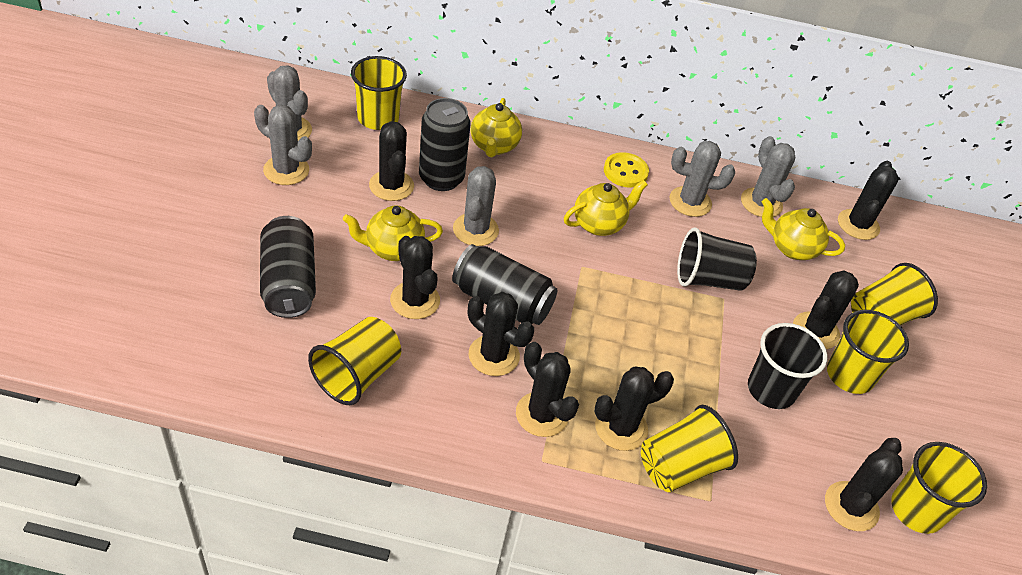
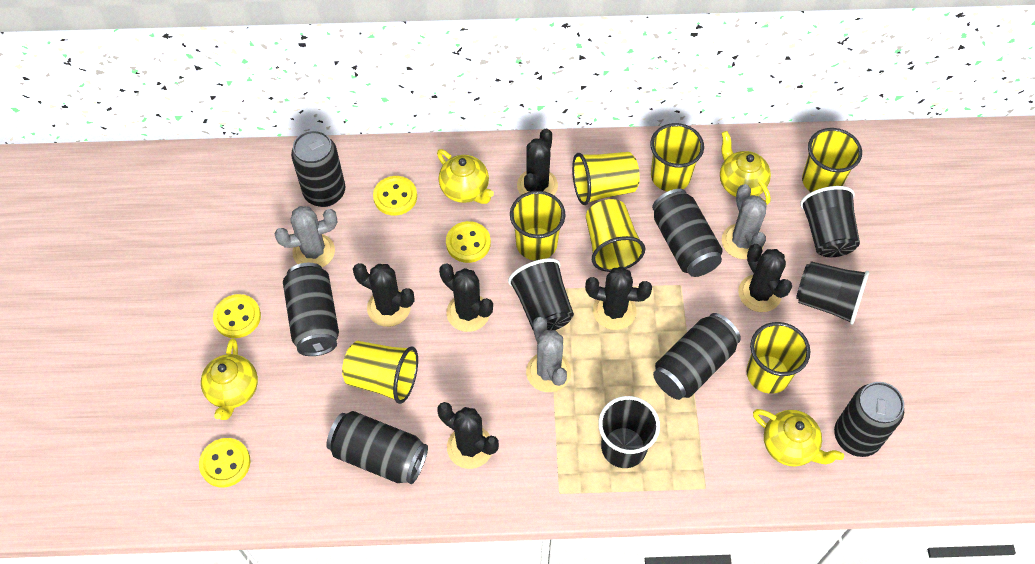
black cactus: [369,121,414,201] [390,236,440,319] [468,292,534,376] [516,342,579,437] [594,367,674,451] [793,271,859,349] [825,438,903,531] [838,161,899,240] = 8 -> [353,263,415,327] [437,402,499,469] [439,263,493,332] [517,128,558,195] [585,267,652,330] [738,244,792,312] = 6
black can: [260,216,316,318] [419,98,471,191] [452,244,557,325] = 3 -> [283,263,339,356] [291,130,345,207] [326,411,428,484] [652,189,723,277] [653,313,741,400] [834,382,904,457] = 6
black cup: [677,227,757,291] [748,323,827,409] = 2 -> [508,258,574,331] [598,396,660,468] [796,261,869,325] [800,186,860,257] = 4
grey cactus: [254,105,312,185] [267,65,312,141] [453,166,499,246] [670,141,735,217] [741,136,795,217] = 5 -> [274,206,337,267] [526,317,571,392] [722,184,766,259] = 3
yellow button: [604,152,649,188] = 1 -> [199,438,250,487] [213,294,261,338] [373,176,417,216] [446,221,491,263] = 4
yellow cup: [308,317,401,405] [351,56,407,130] [641,405,738,492] [827,310,909,394] [851,263,938,326] [891,442,987,534] = 6 -> [342,341,418,404] [510,191,566,261] [572,152,640,205] [586,199,645,272] [650,123,704,192] [746,322,810,394] [802,128,862,192] = 7

